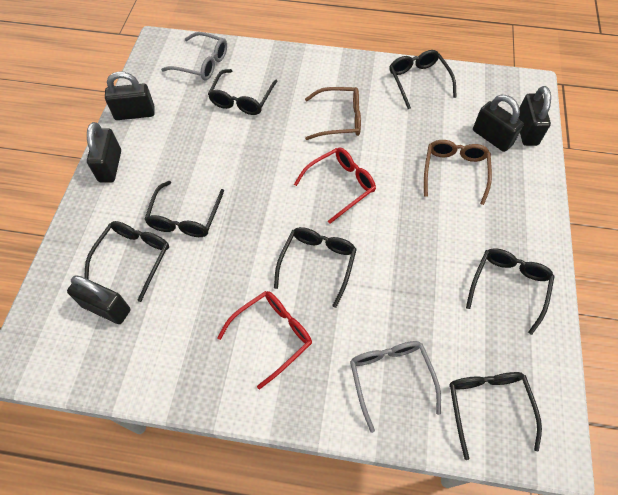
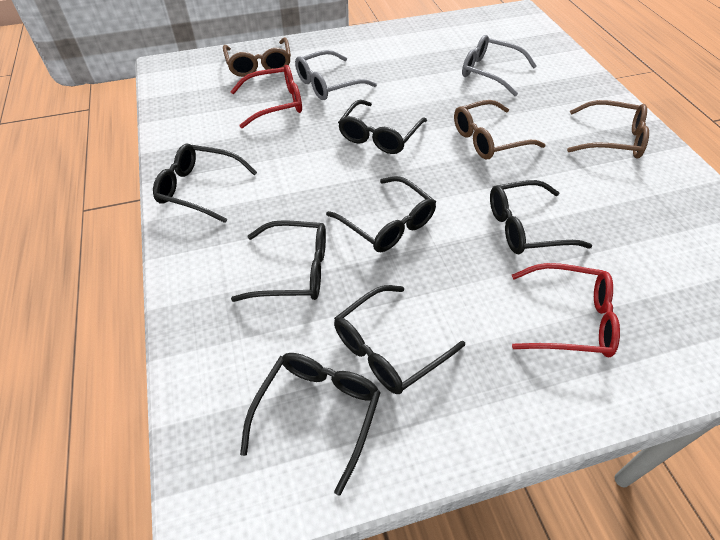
black padlock: [67,275,130,324] [87,122,121,183] [105,72,155,120] [473,95,524,152] [518,86,551,146] = 5 -> none = 0
brown glasses: [305,87,361,140] [424,140,492,205] = 2 -> [223,37,291,77] [454,100,546,159] [567,100,649,159] = 3

